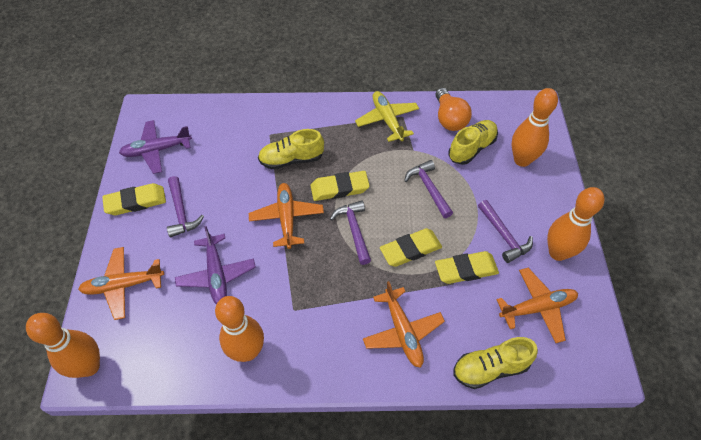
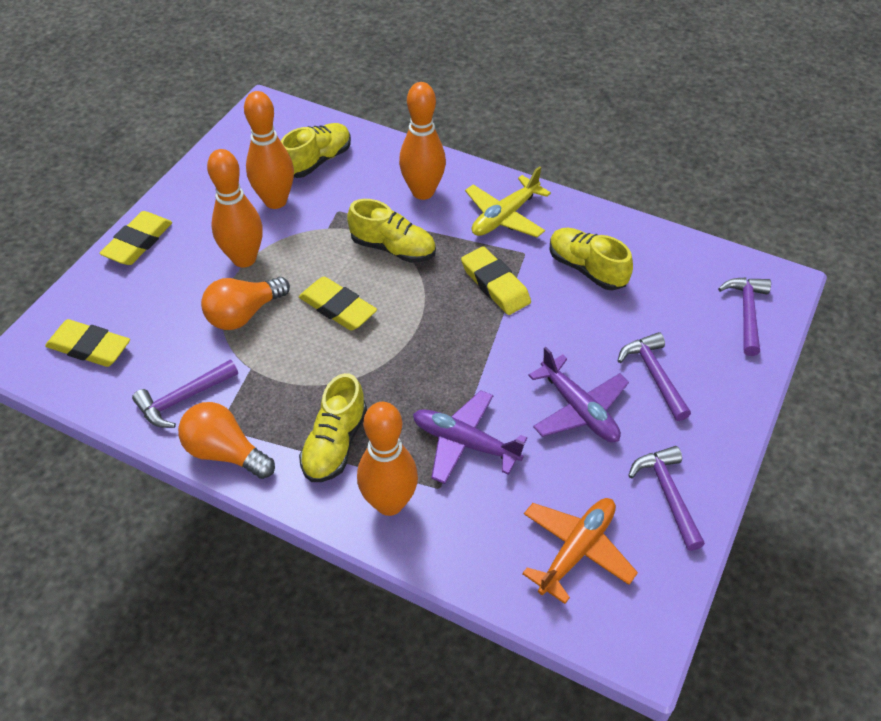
orange light bulb: [436,88,472,131] = 1 -> [178,402,275,479] [201,277,290,330] = 2
orange plane: [78,247,164,320] [249,183,324,249] [363,281,445,368] [496,268,578,343] = 4 -> [522,498,638,604] = 1
yellow shoe: [258,129,324,169] [448,120,498,165] [453,337,538,389] = 3 -> [281,123,351,178] [299,373,367,482] [347,199,436,263] [550,228,633,290] = 4

